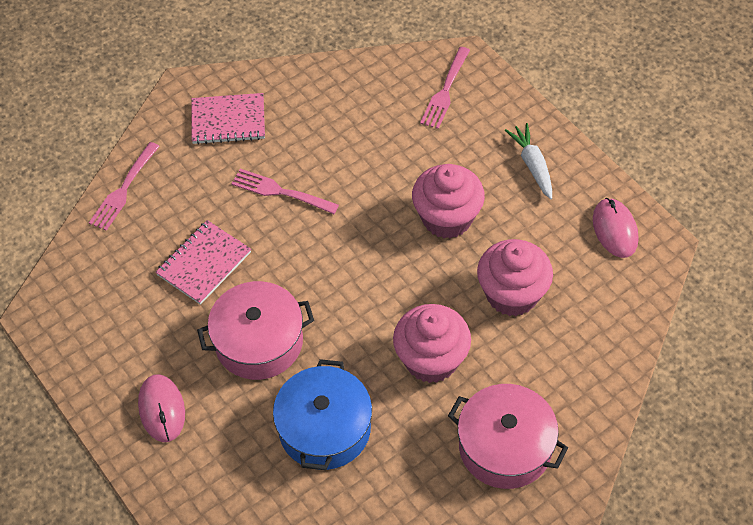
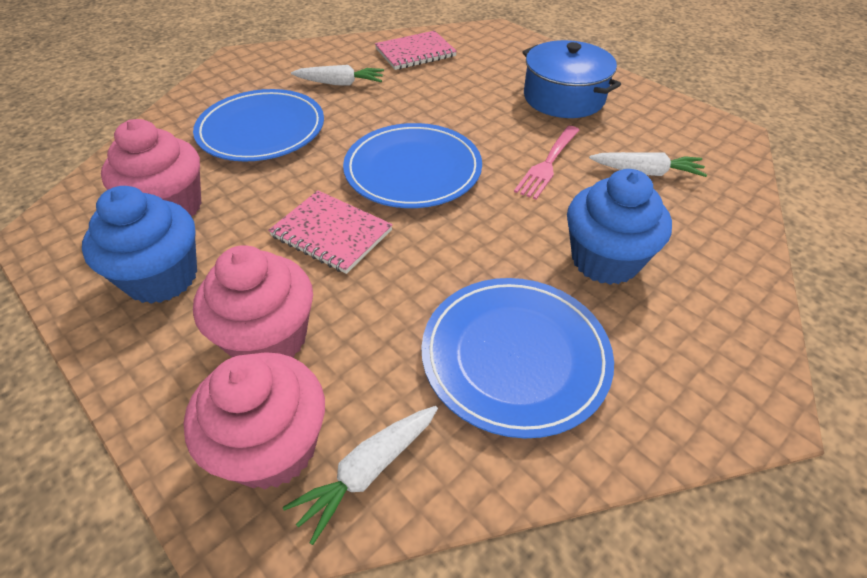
blue cupcake: none = 0 -> [82,186,197,304] [567,169,672,285] = 2
blue plate: none = 0 -> [193,89,324,161] [343,123,482,208] [421,278,614,438] = 3
pink fork: [89,142,160,231] [231,169,339,214] [420,47,470,129] = 3 -> [514,126,579,200] = 1
pink mouse: [138,374,185,442] [593,198,638,258] = 2 -> none = 0
pink pot: [197,281,314,380] [448,384,568,489] = 2 -> none = 0
white carrot: [505,123,552,199] = 1 -> [283,406,438,545] [291,65,384,86] [589,152,707,177] = 3

